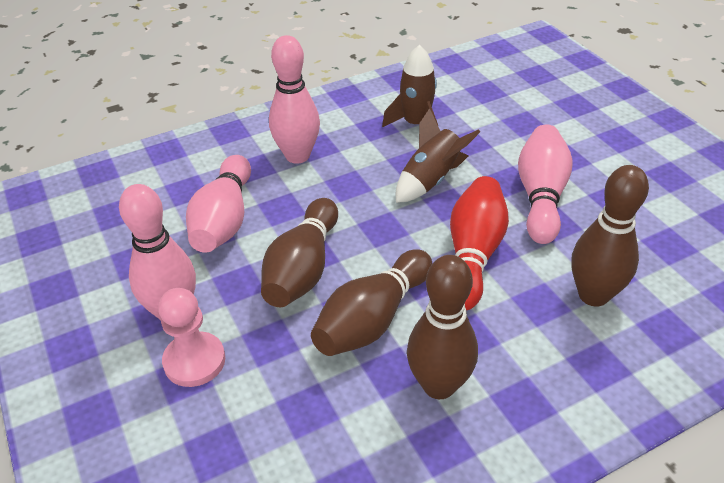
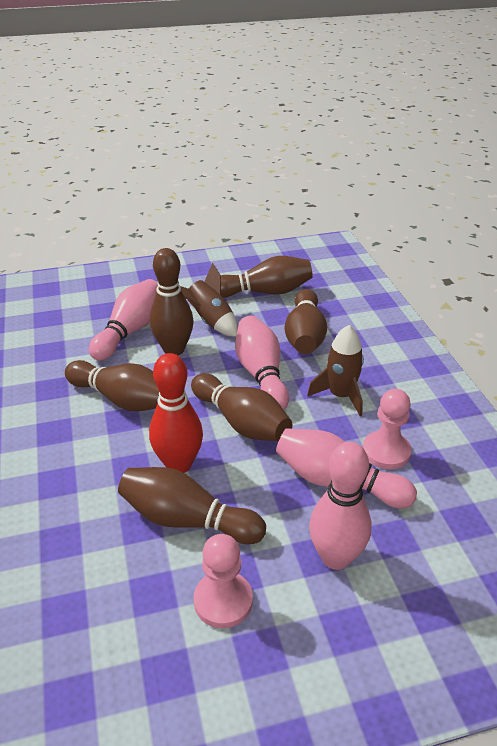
brown bowling pin: [261,198,338,307] [311,249,432,356] [407,255,478,399] [572,165,649,306] = 4 -> [65,360,159,411] [118,467,266,544] [150,248,194,355] [191,373,292,441] [221,256,313,298] [284,289,327,354] = 6
pink pawn: [158,288,225,387] = 1 -> [194,534,253,628] [363,389,412,470] = 2

